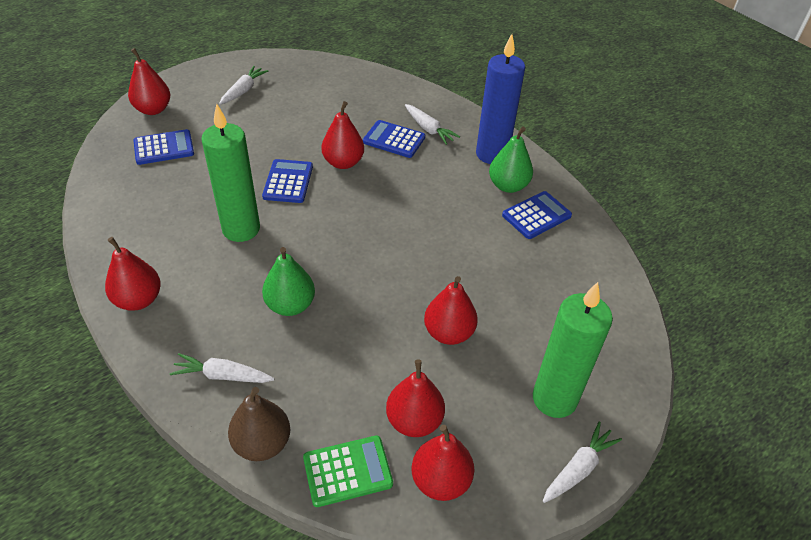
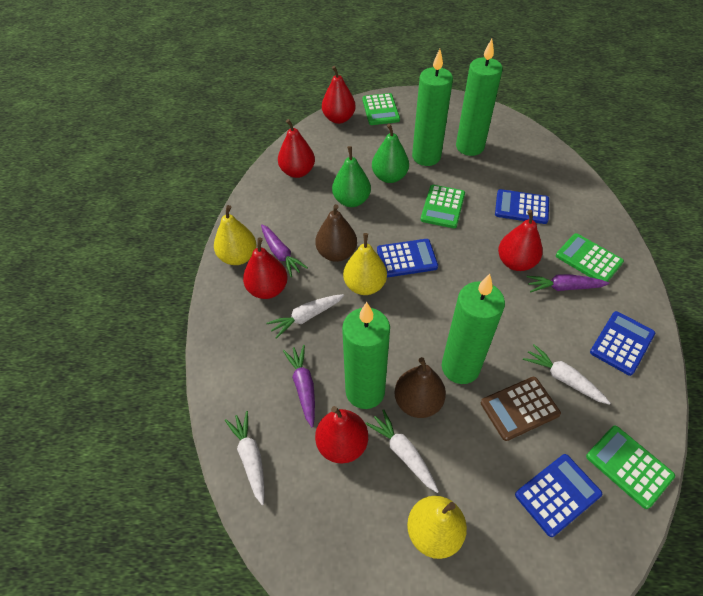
blue candle: [476,34,525,164] = 1 -> none = 0
brown calculator: none = 0 -> [481,377,561,441] = 1
brown pear: [228,387,290,461] = 1 -> [315,204,357,262] [395,357,446,418] = 2
green calculator: [303,435,393,507] = 1 -> [362,93,400,125] [420,185,465,228] [556,233,624,282] [586,426,675,509] = 4
green candle: [201,104,260,242] [533,282,613,418] = 2 -> [342,302,390,409] [412,49,453,166] [442,274,505,384] [456,39,503,156] = 4
purple carrot: none = 0 -> [261,224,308,277] [283,345,315,427] [527,274,609,292] = 3
red pear: [105,237,161,311] [128,48,171,115] [321,101,364,169] [386,359,445,437] [412,425,474,501] [424,276,478,345] = 6 -> [243,237,288,299] [278,119,315,178] [315,406,368,463] [322,66,356,124] [498,210,543,271] = 5
yellow pear: none = 0 -> [214,205,257,265] [343,233,387,295] [407,496,467,559] = 3

